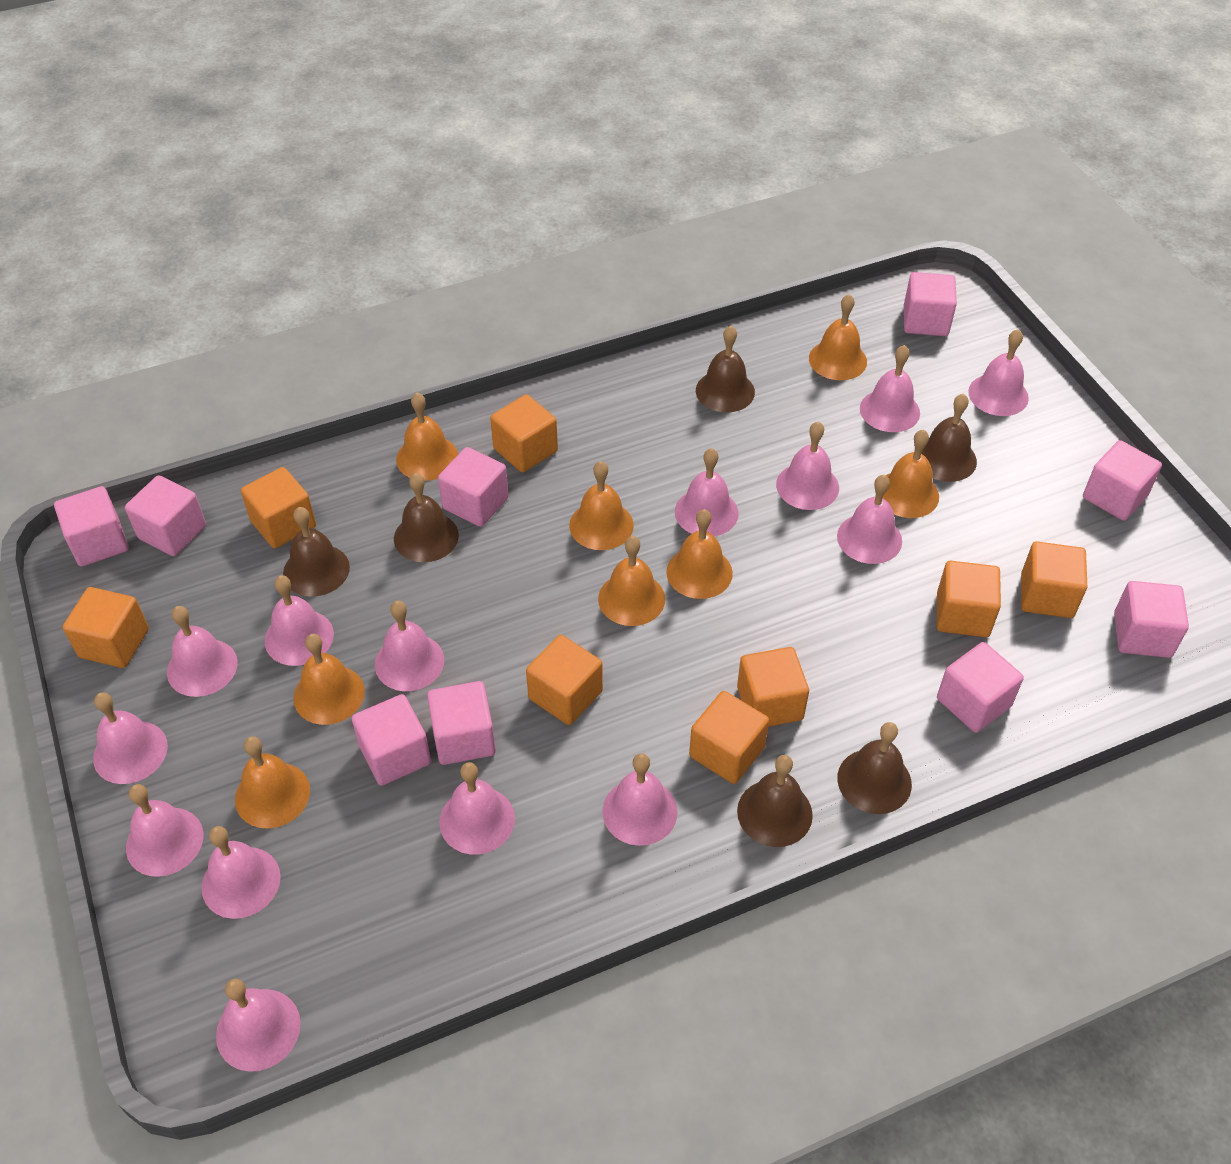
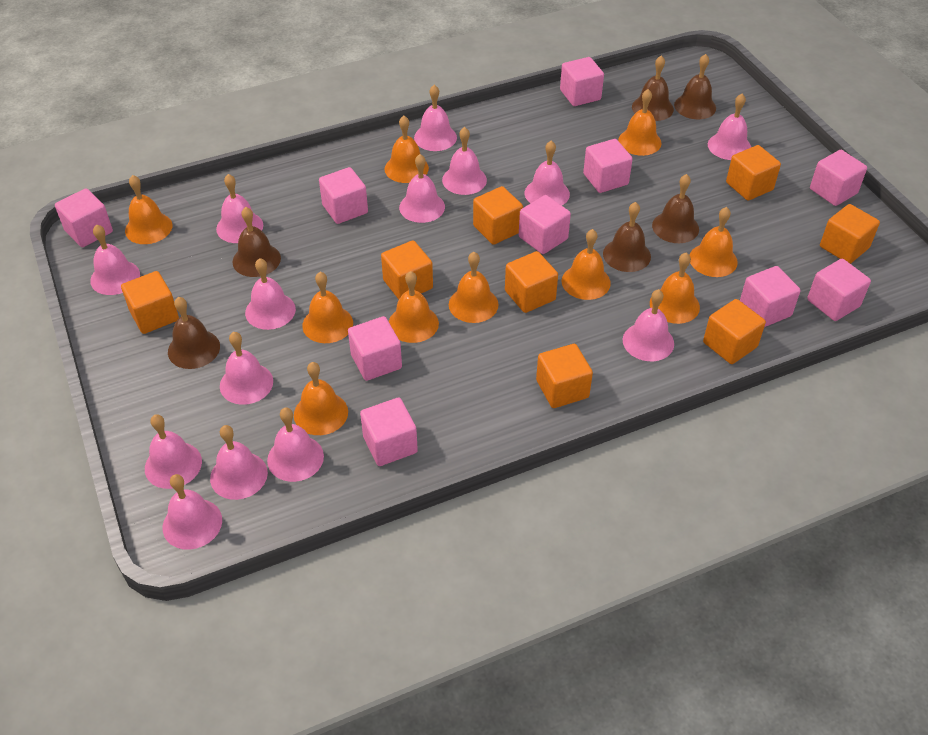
orange bell: [235,736,310,828] [293,634,365,725] [396,393,458,481] [569,461,634,550] [598,536,665,626] [666,509,733,599] [809,294,867,380] [883,429,939,518] = 8 -> [125,175,172,244] [294,362,348,435] [302,272,353,343] [385,116,429,183] [389,271,439,343] [449,252,498,323] [562,229,611,300] [618,89,661,156] [650,252,700,324] [690,207,738,277] = 10
pink cube: [54,486,129,567] [125,475,206,556] [352,694,431,786] [427,681,496,765] [438,447,509,527] [904,272,957,336] [937,642,1024,733] [1083,440,1162,521] [1114,581,1189,658] = 9 -> [55,188,113,247] [319,167,368,224] [348,316,402,381] [360,397,418,466] [519,195,571,254] [560,57,604,106] [583,139,633,193] [740,266,801,327] [807,259,871,321] [810,150,867,206] = 10

